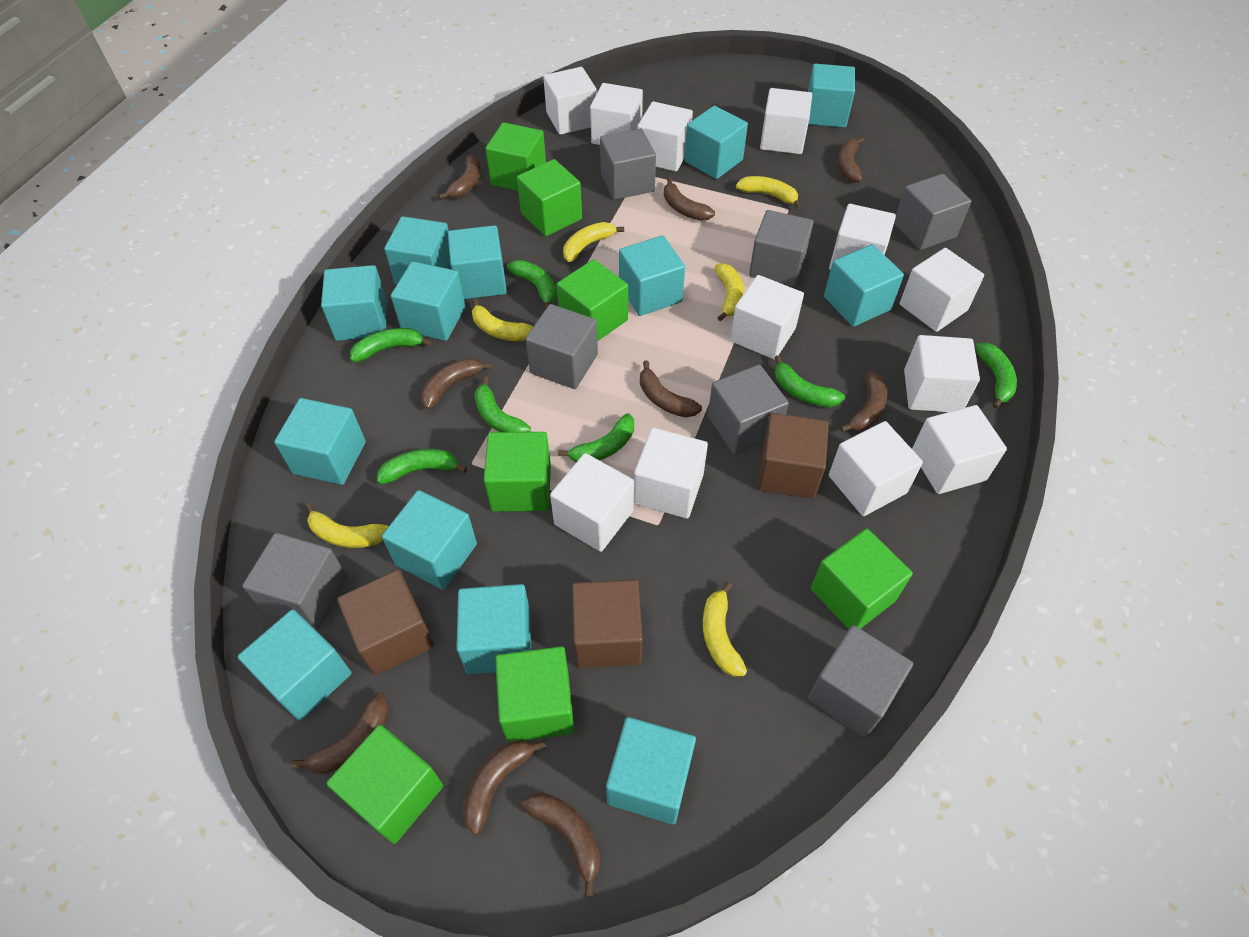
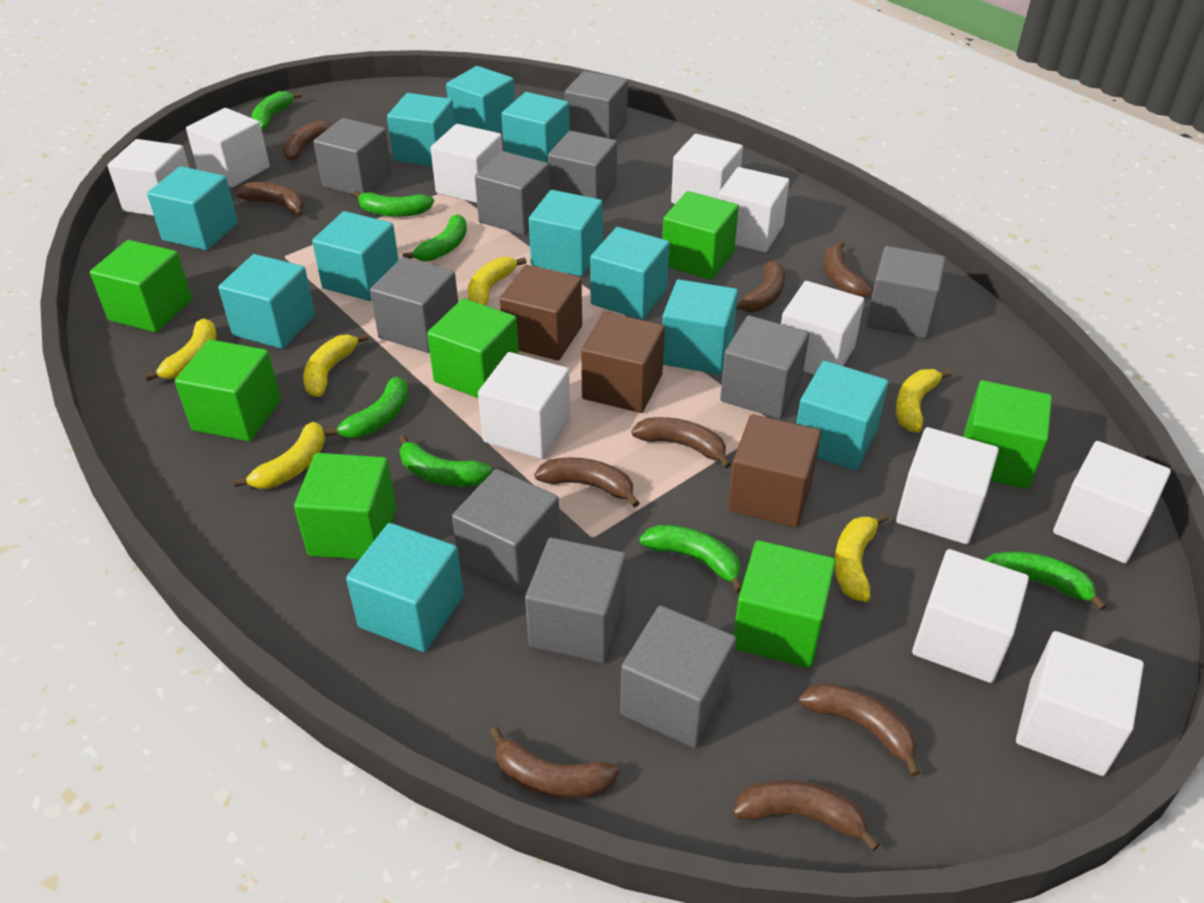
grey cube: [242,533,347,630] [525,304,598,389] [600,129,656,200] [708,364,789,454] [749,210,814,287] [808,625,913,737] [894,174,971,250] = 7 -> [313,118,392,195] [370,257,458,353] [452,469,560,594] [475,151,550,235] [525,538,626,663] [548,131,617,203] [564,71,628,140] [620,605,736,748] [720,315,809,419] [866,246,946,338] = 10
turquoise cube: [238,609,351,721] [274,398,366,485] [321,265,387,341] [382,490,477,590] [384,216,451,285] [391,261,465,341] [448,225,507,299] [456,584,531,674] [606,717,696,824] [619,235,685,316] [684,106,748,179] [808,64,855,128] [824,244,904,327] = 13 -> [147,166,238,250] [218,254,315,349] [312,211,399,301] [346,523,464,652] [387,93,455,166] [446,66,515,133] [501,92,570,163] [529,190,603,276] [590,227,670,320] [662,279,738,375] [796,361,889,470] = 11
white cube: [543,67,597,135] [550,453,634,552] [590,83,643,145] [634,428,708,519] [638,101,693,172] [730,275,804,360] [760,88,812,154] [829,204,896,270] [829,421,923,516] [900,248,984,332] [904,335,980,412] [912,405,1007,494] = 12 -> [108,139,189,216] [186,108,270,187] [431,124,503,203] [478,352,570,459] [671,134,743,204] [718,167,789,252] [781,281,864,375] [896,427,999,544] [912,549,1029,683] [1016,631,1144,776] [1053,441,1171,563] = 11

